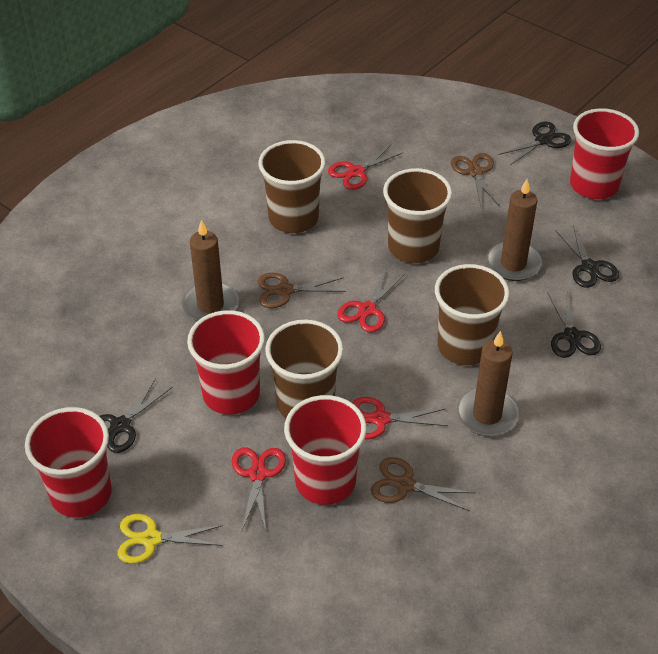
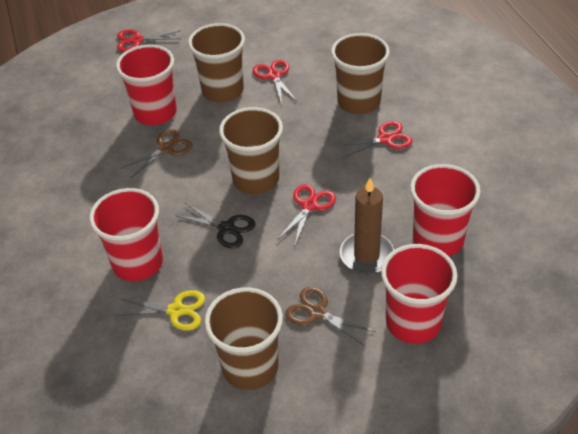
black scissors: [100,378,172,453] [498,122,572,165] [547,290,601,358] [555,225,619,288] = 4 -> [175,203,255,249] = 1
brown candle: [182,220,239,321] [457,331,519,436] [486,179,542,281] = 3 -> [340,178,394,274] = 1
brown scissors: [257,273,346,308] [371,457,475,511] [451,153,499,206] = 3 -> [120,129,193,178] [285,287,376,346] = 2

